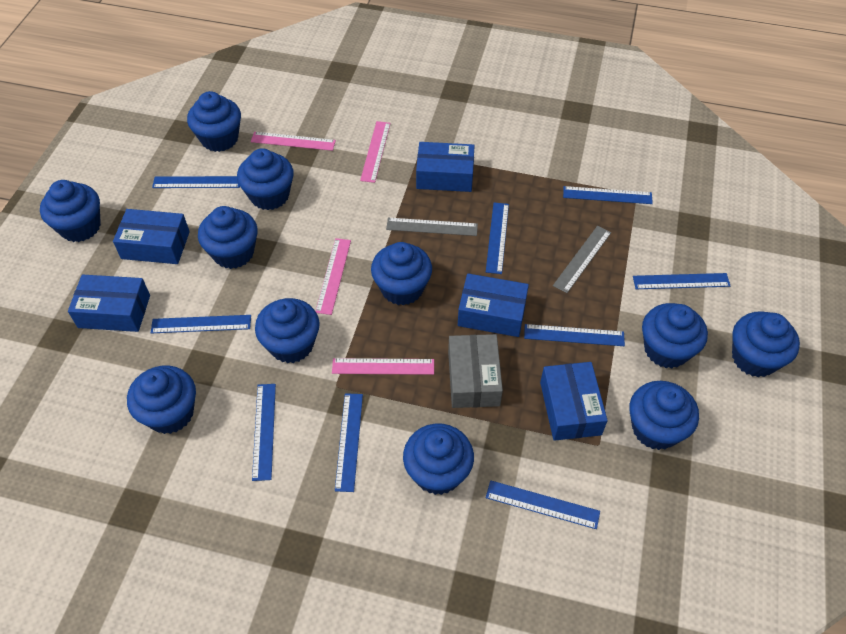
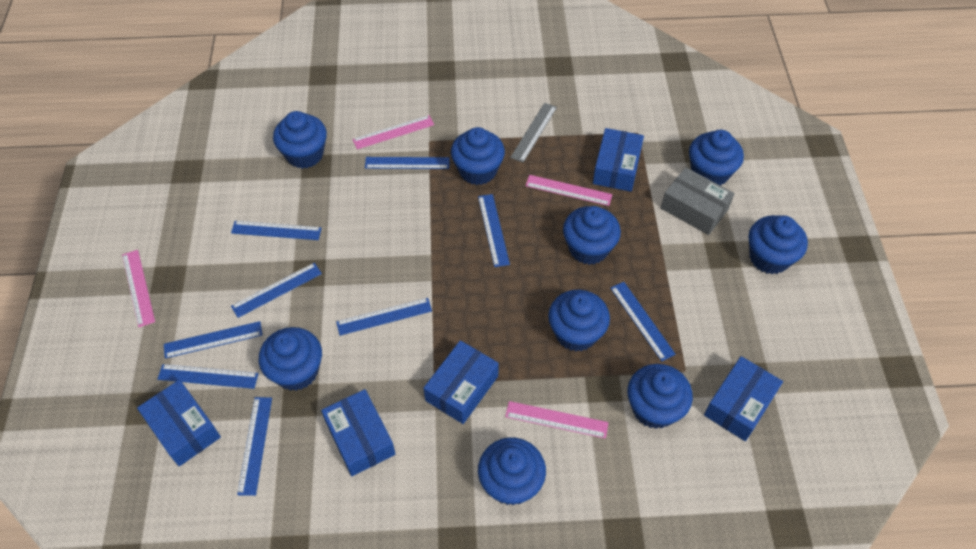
blue cupcake: [40,180,101,242] [127,366,196,434] [187,91,241,152] [198,206,258,269] [237,148,294,210] [255,298,320,363] [371,242,432,306] [403,424,474,495] [629,381,699,450] [642,303,708,368] [732,311,800,377] = 11 -> [259,327,322,391] [273,111,327,169] [451,127,505,185] [478,437,546,506] [548,290,610,351] [563,206,621,265] [627,364,693,429] [689,130,744,186] [749,215,808,274] = 9
grey ruler: [386,218,478,236] [553,226,611,293] = 2 -> [510,103,557,163] = 1

